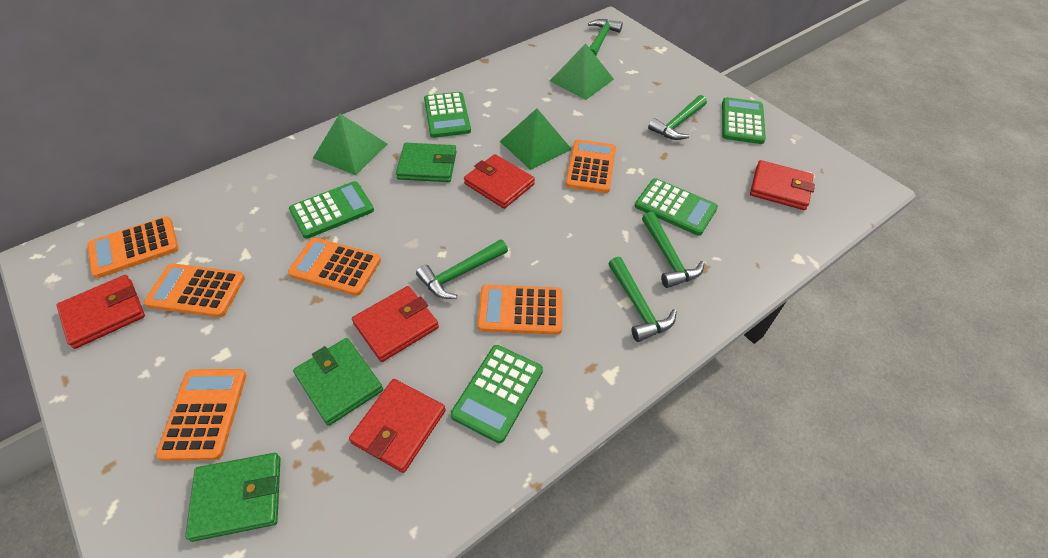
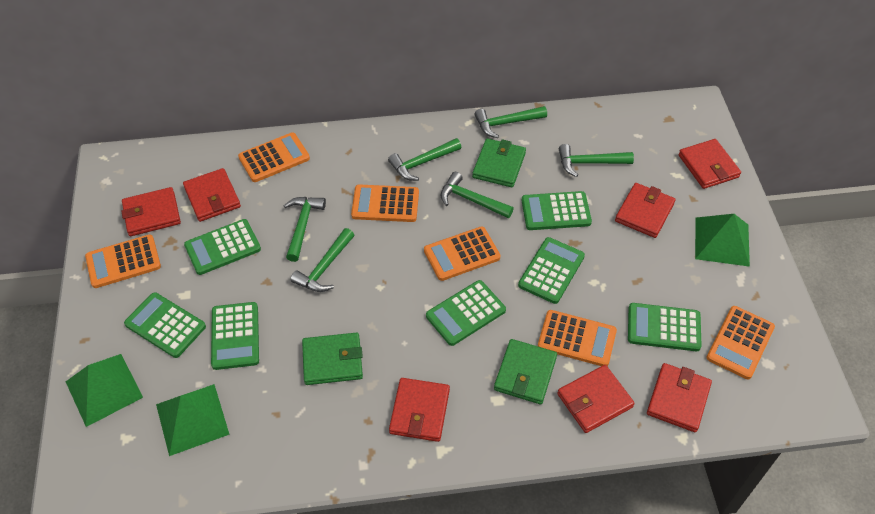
green calculator: [289,181,374,239] [424,92,471,138] [451,345,543,443] [635,178,718,236] [722,97,766,144] = 5 -> [124,292,206,358] [184,219,261,275] [211,302,259,370] [426,280,506,346] [518,237,585,304] [522,191,592,230] [628,303,702,351] = 7
green hammer: [416,239,508,299] [588,19,623,56] [608,257,677,342] [642,212,705,288] [648,95,707,140] = 5 -> [284,197,326,262] [290,228,354,292] [388,138,462,181] [441,172,514,218] [475,106,547,138] [559,144,634,177] = 6
red wallet: [56,275,145,349] [349,379,446,473] [352,286,439,362] [464,154,535,209] [750,160,815,210] = 5 -> [121,187,181,236] [183,168,241,222] [389,378,450,442] [557,365,635,433] [615,183,675,238] [647,363,712,432] [679,139,741,189] = 7

